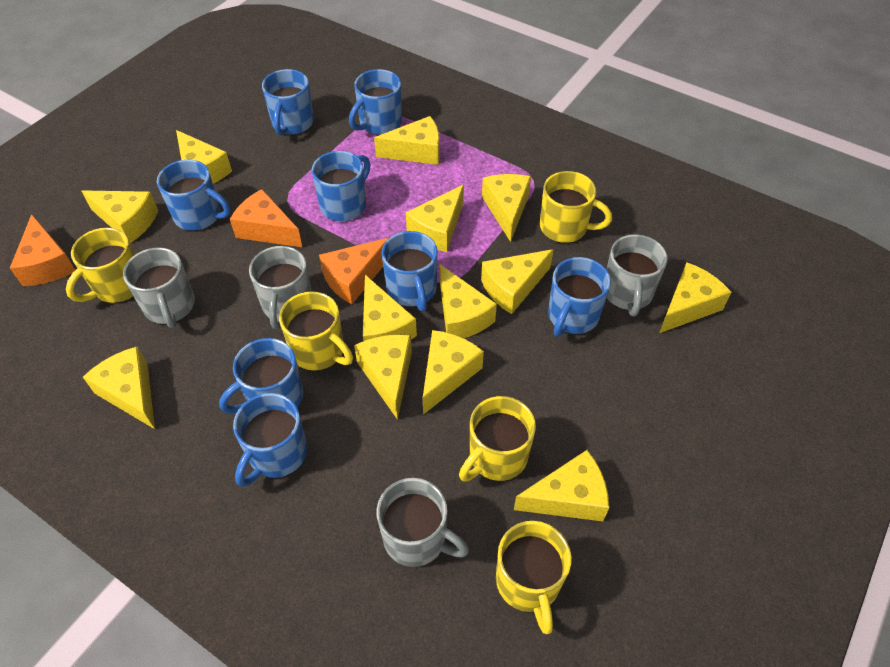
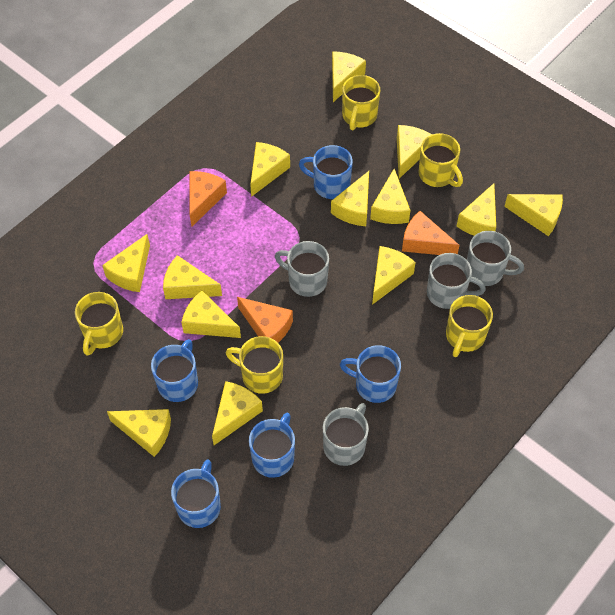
blue mug: [157,160,230,231] [219,338,303,414] [233,393,307,487] [262,69,314,136] [312,151,371,221] [349,69,402,135] [382,231,438,311] [548,257,611,337] = 8 -> [151,339,198,402] [171,459,221,528] [249,413,295,478] [299,145,353,199] [340,345,401,403] = 5

